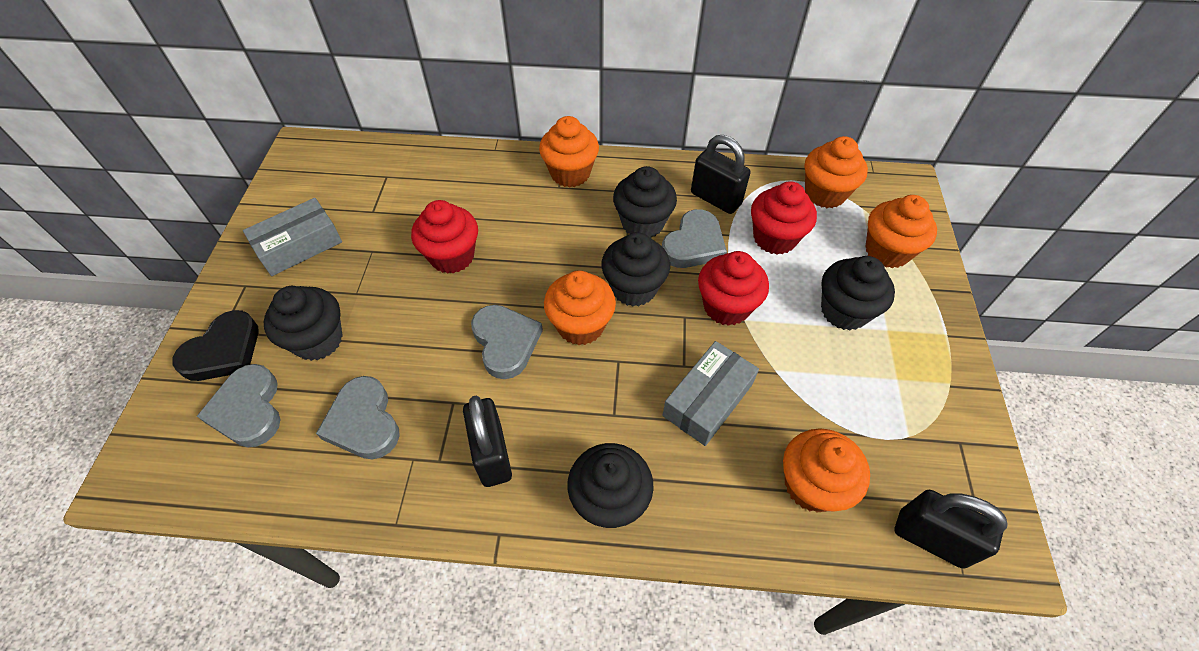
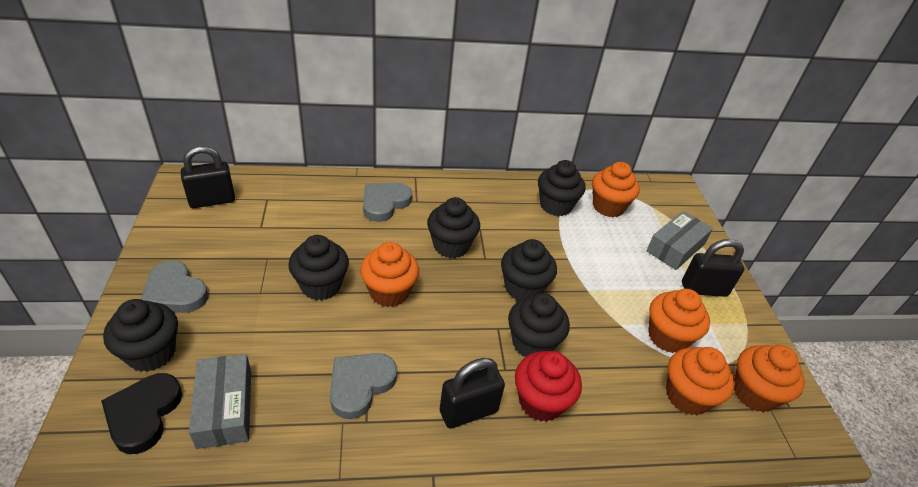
black cupcake: [264,286,343,361] [567,443,654,528] [601,232,670,306] [613,166,677,238] [821,256,895,330] = 5 -> [103,299,178,372] [288,235,349,301] [427,197,480,258] [501,239,557,300] [508,293,570,357] [538,160,586,216] = 6
grey heart: [197,364,280,447] [316,376,400,459] [471,305,543,379] [662,209,727,268] = 4 -> [141,260,208,313] [330,353,397,419] [363,183,412,222] = 3
red cupcake: [411,200,478,274] [698,251,769,326] [751,181,817,255] = 3 -> [515,351,582,422] = 1

